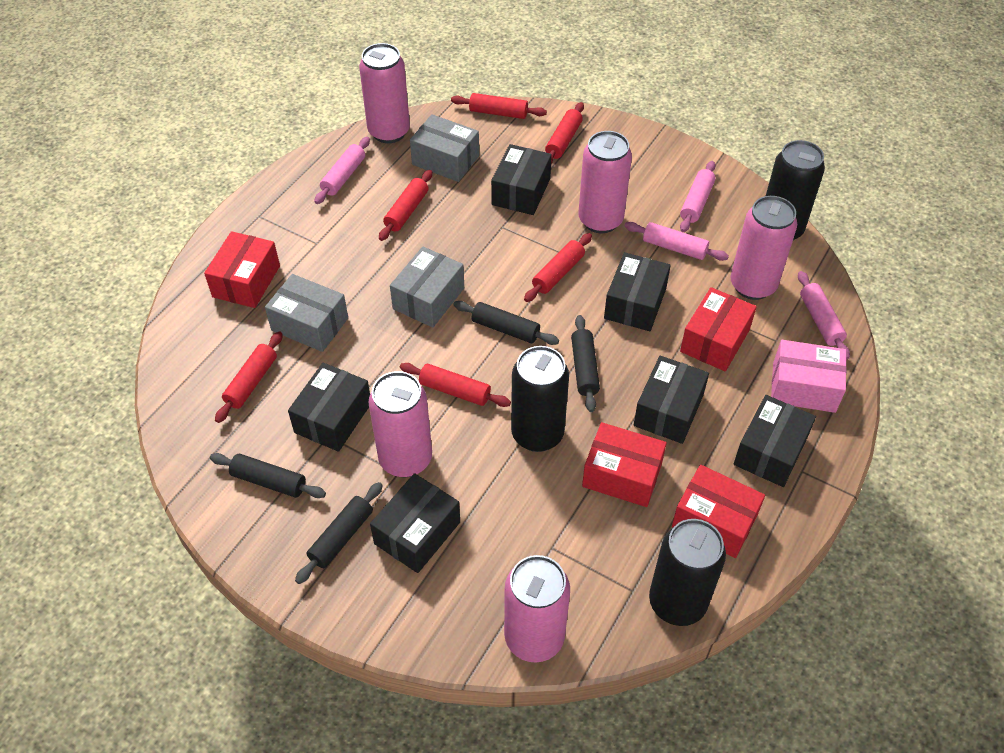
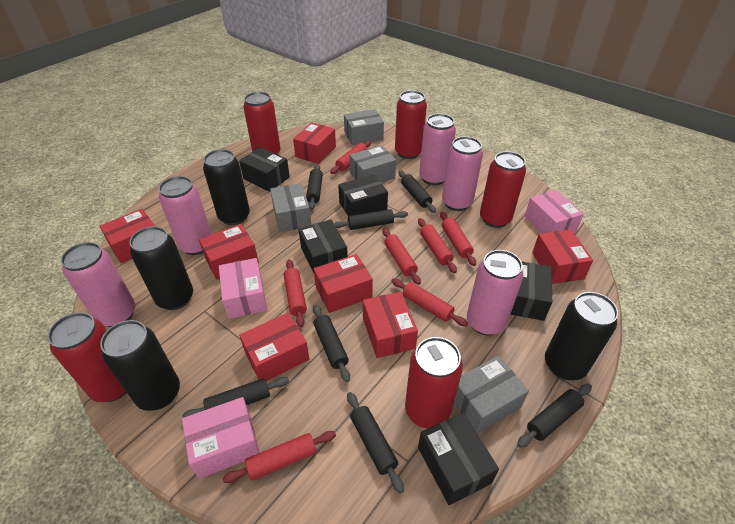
black box: [288,363,370,452] [370,473,460,573] [491,144,552,215] [604,252,671,331] [634,356,709,444] [734,395,816,487] = 6 -> [239,147,290,192] [298,219,348,273] [338,174,388,216] [418,413,499,505] [510,262,552,321] = 5
black can: [511,346,569,452] [649,519,726,626] [766,140,825,240] = 3 -> [100,320,180,411] [129,226,193,310] [203,149,250,225] [545,292,618,380] = 4
black rolling pin: [210,453,326,498] [295,482,383,584] [453,301,559,345] [571,315,600,412] = 4 -> [182,377,289,418] [306,164,323,210] [313,305,350,382] [334,209,408,230] [347,392,404,493] [399,170,436,213] [517,384,592,448] = 7
grey box: [265,274,348,352] [390,247,464,327] [410,114,479,182] = 3 -> [270,183,311,232] [344,109,384,146] [350,145,396,183] [454,356,529,434] = 4
pink box: [771,340,847,413] = 1 -> [182,397,260,479] [219,258,267,319] [525,190,584,233] = 3
pink rolling pin: [314,137,370,204] [624,222,729,261] [680,161,716,232] [798,271,850,360] = 4 -> none = 0
red box: [204,231,280,308] [582,422,667,507] [672,465,765,558] [680,287,757,371] = 4 -> [99,209,155,264] [199,224,259,280] [239,313,309,381] [293,122,336,164] [314,254,373,313] [363,292,418,358] [532,230,593,284] = 7
red can: none = 0 -> [48,312,127,402] [243,92,280,155] [395,90,427,159] [405,337,463,428] [480,151,526,228] = 5
red rolling pin: [215,331,283,423] [379,170,432,241] [400,363,511,407] [451,93,547,119] [524,233,592,302] [545,102,584,164] = 6 -> [223,431,336,483] [284,259,307,327] [330,141,371,174] [382,228,421,285] [391,278,468,326] [418,218,457,273] [440,212,476,266] = 7

